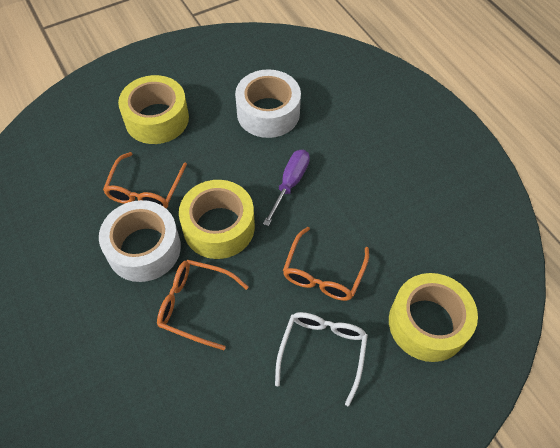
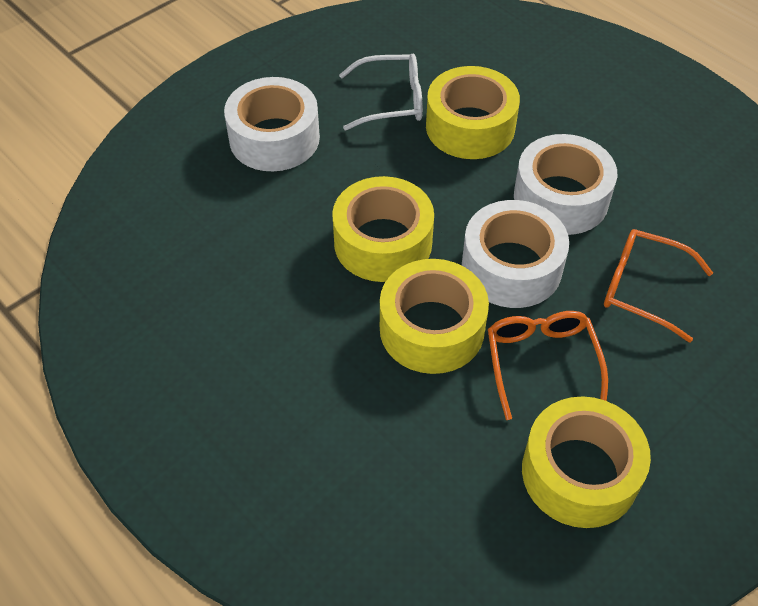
orange glasses: [103,152,187,209] [157,260,248,350] [283,227,369,301] = 3 -> [488,311,608,420] [604,229,713,343] = 2
purple screwdriver: [263,150,310,226] = 1 -> none = 0
white tape: [99,200,181,282] [235,69,301,138] = 2 -> [224,77,320,171] [462,200,569,308] [514,134,617,235] = 3
yellow tape: [118,75,189,144] [179,180,255,259] [389,273,478,362] = 3 -> [332,176,434,282] [380,259,489,374] [426,66,520,159] [522,396,651,528] = 4

